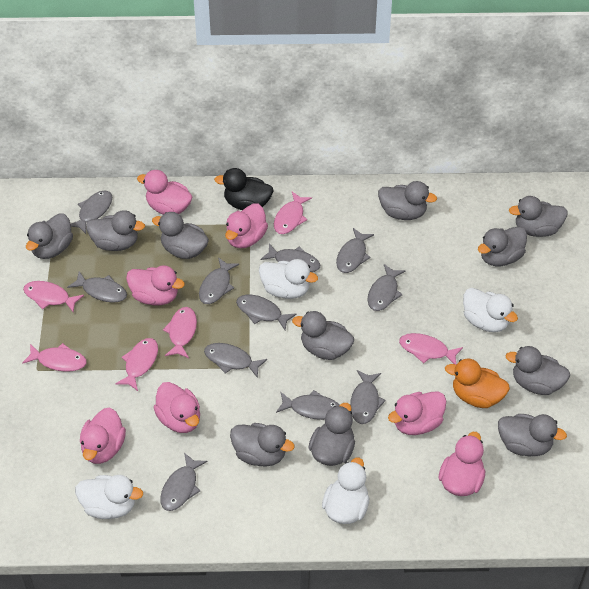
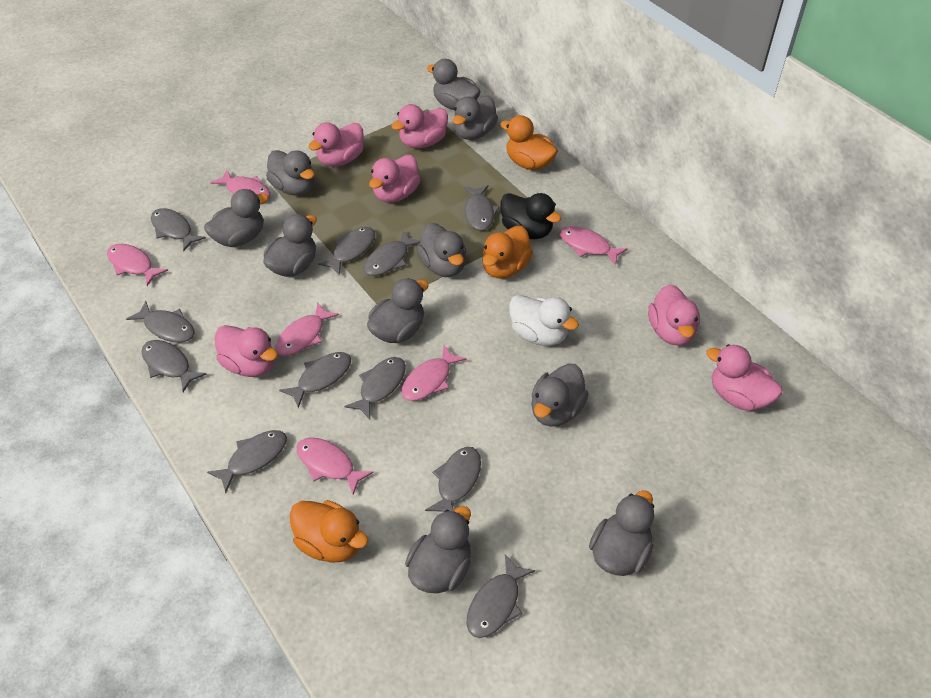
grey duck: [26,214,73,259] [86,210,145,251] [152,212,209,259] [230,423,295,467] [292,311,354,360] [308,403,355,466] [378,181,437,220] [478,226,527,266] [498,414,567,456] [505,346,570,395] [509,196,568,237] = 11 -> [204,189,269,247] [263,214,317,277] [266,150,314,196] [367,278,429,343] [405,506,471,593] [417,223,466,277] [427,59,481,110] [453,96,498,140] [531,363,589,427] [589,490,654,576] = 10
orange duck: [445,359,510,408] = 1 -> [289,500,368,563] [482,226,533,279] [500,115,558,170] = 3
pink duck: [80,408,126,464] [126,265,185,305] [137,170,192,214] [153,382,200,433] [225,203,268,248] [388,391,446,435] [439,432,485,496] = 7 -> [215,325,278,377] [308,122,364,167] [369,155,420,203] [392,104,448,148] [648,284,700,346] [706,344,782,411] = 6
white duck: [75,475,143,519] [259,259,318,299] [322,458,370,524] [463,288,518,332] = 4 -> [509,295,579,346] = 1

